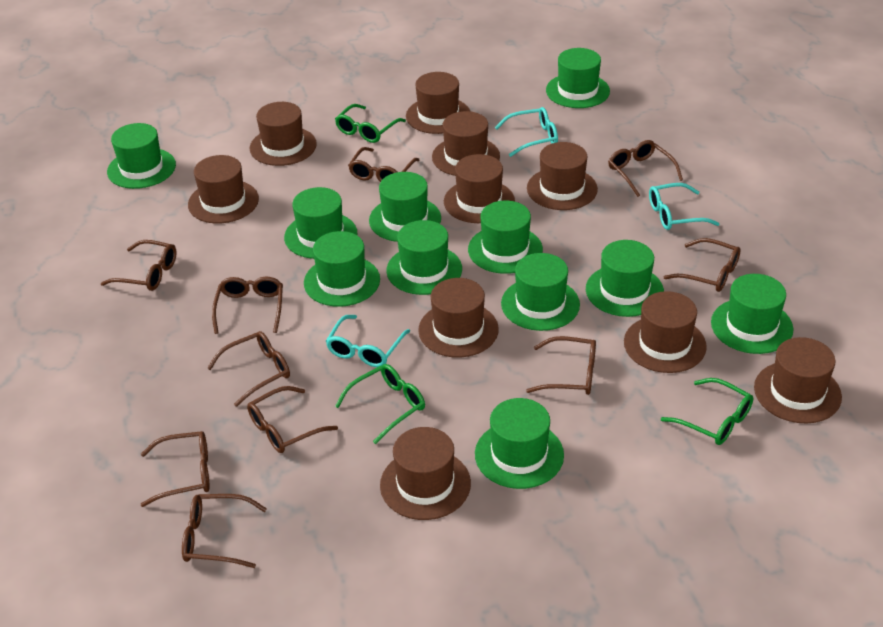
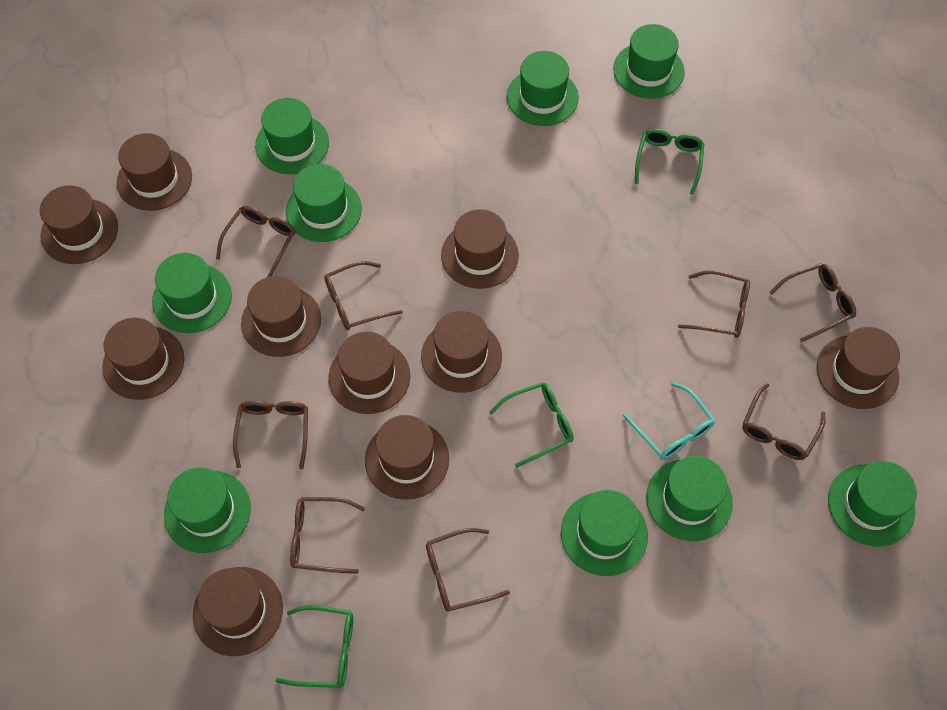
brown glasses: [101,240,177,291] [141,431,210,507] [182,494,267,568] [207,331,290,407] [212,277,283,334] [247,386,338,453] [348,147,419,182] [526,336,596,395] [608,140,683,197] [664,238,741,292] = 10 -> [216,206,295,277] [233,401,308,469] [290,497,365,574] [324,261,403,330] [426,528,510,612] [678,270,750,338] [742,383,826,460] [769,263,856,342] = 8
green hat: [107,123,176,189] [284,187,357,259] [304,231,380,307] [369,172,441,242] [386,220,462,295] [468,201,543,274] [475,398,564,489] [501,253,580,331] [546,48,610,108] [586,240,664,317] [711,274,794,354] = 11 -> [152,253,232,333] [164,467,251,553] [255,98,329,174] [286,164,362,242] [507,51,579,126] [561,490,648,576] [613,24,685,99] [646,456,733,541] [828,461,917,547] = 9
turquoise glasses: [326,315,410,367] [495,107,558,157] [649,183,720,230] = 3 -> [623,382,715,460] = 1

